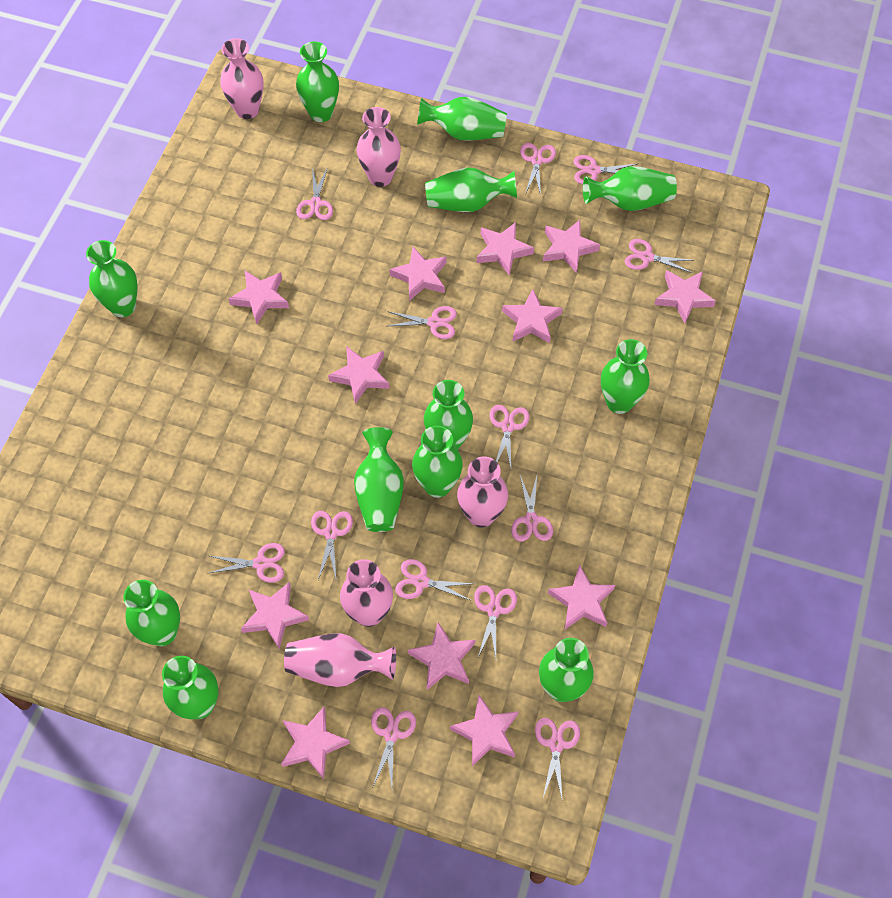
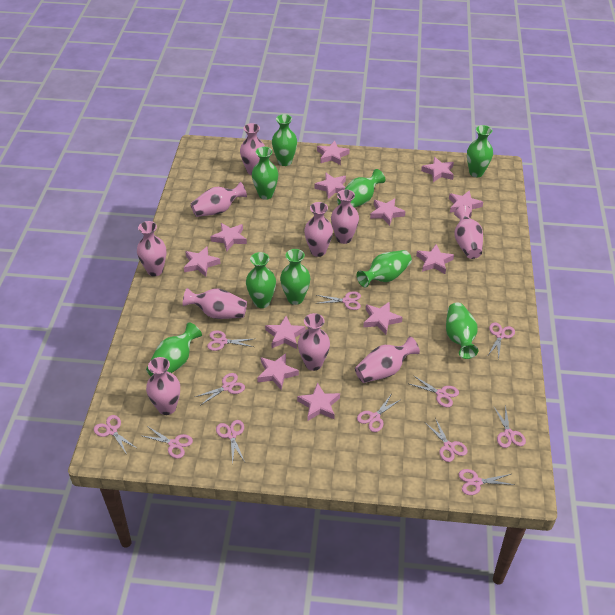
green vase: [86,240,138,317] [123,580,180,646] [162,656,219,719] [296,41,339,122] [354,427,404,532] [412,426,463,498] [417,97,507,141] [424,380,473,450] [425,167,517,212] [539,638,594,702] [583,166,677,211] [601,339,650,414] = 12 -> [146,322,202,376] [246,252,276,308] [252,147,278,200] [272,114,297,166] [280,249,310,305] [337,169,385,208] [357,250,412,288] [446,303,479,359] [467,125,493,177] = 9
pink scissors: [207,543,285,583] [296,167,333,220] [311,511,353,580] [371,707,416,786] [387,306,457,339] [395,559,474,601] [474,585,517,658] [489,405,530,468] [511,475,553,541] [520,143,556,195] [535,718,580,800] [573,155,637,184] [625,239,695,273] = 13 -> [94,415,138,454] [140,426,193,459] [195,373,245,405] [207,331,254,351] [216,420,245,464] [316,291,361,310] [357,395,400,432] [409,375,459,407] [426,418,468,462] [459,469,515,495] [488,322,515,359] [494,405,526,448] = 12
pink vase: [220,38,264,119] [284,633,396,687] [340,559,393,627] [357,107,401,187] [457,457,508,528] = 5 -> [137,221,166,276] [146,357,180,415] [183,288,247,319] [191,182,247,217] [240,123,265,175] [298,313,330,371] [304,202,333,257] [331,189,359,244] [355,337,420,383] [454,206,483,259] = 10

